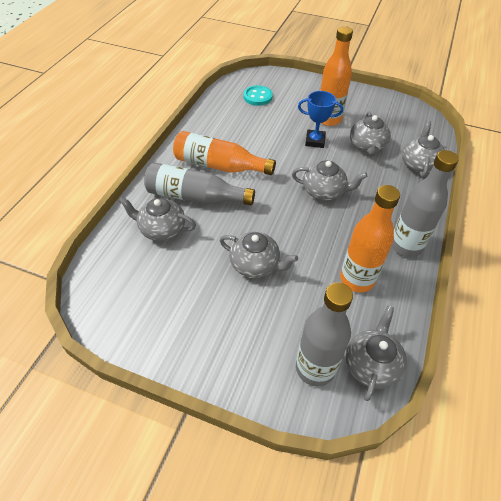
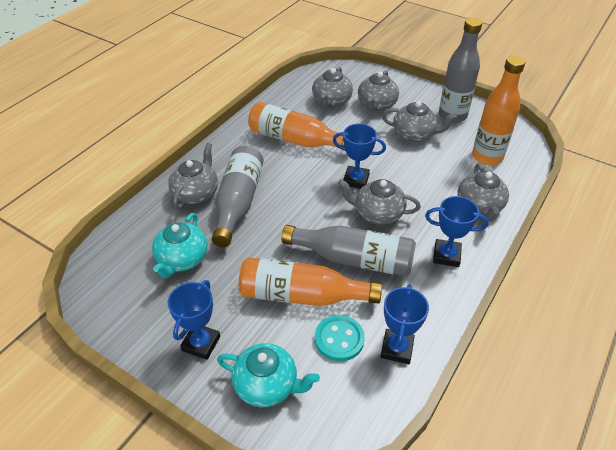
blue trophy: [298,91,343,148] = 1 -> [168,280,220,360] [333,124,386,189] [380,284,429,364] [425,196,489,267] = 4
turquoise teapot: none = 0 -> [152,213,207,278] [217,343,320,407] = 2

